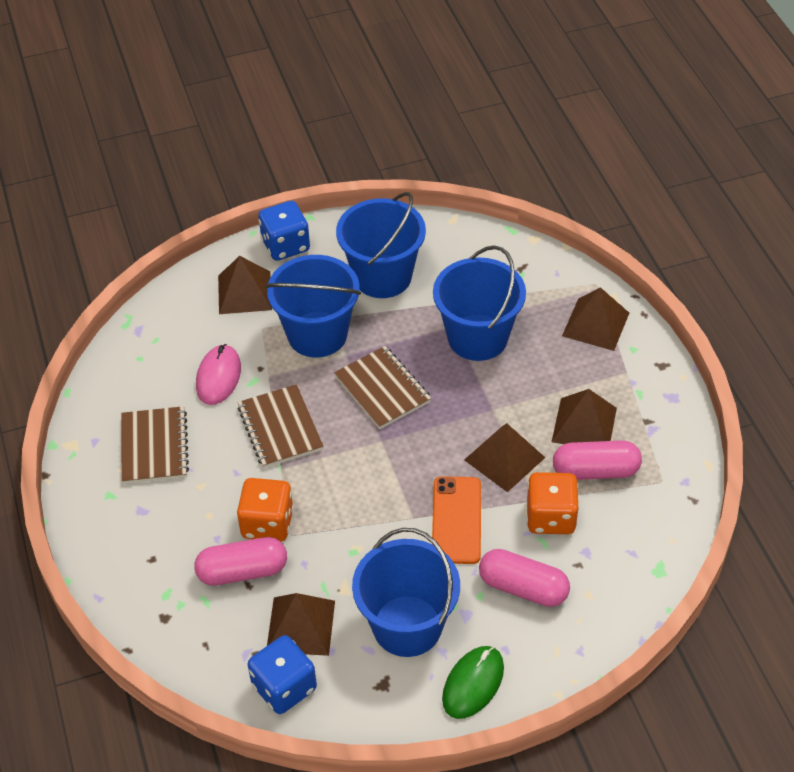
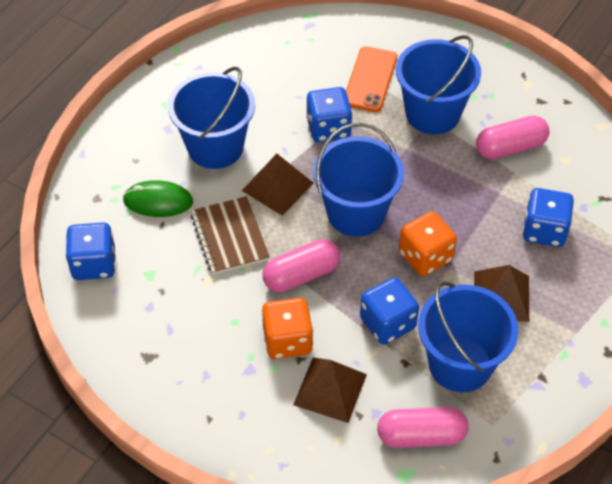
blue dice: [248,635,317,714] [258,201,310,261] = 2 -> [65,222,116,280] [306,87,353,142] [360,277,419,344] [522,188,574,247] = 4
brown notebook: [121,406,189,484] [238,384,324,468] [334,346,431,429] = 3 -> [190,196,270,275] = 1
brown pyramid: [218,256,272,314] [267,593,335,656] [464,423,545,492] [552,389,617,444] [562,287,629,351] = 5 -> [242,154,314,216] [293,357,367,423] [474,265,529,322] = 3
pink mouse: [196,344,241,405] = 1 -> none = 0

